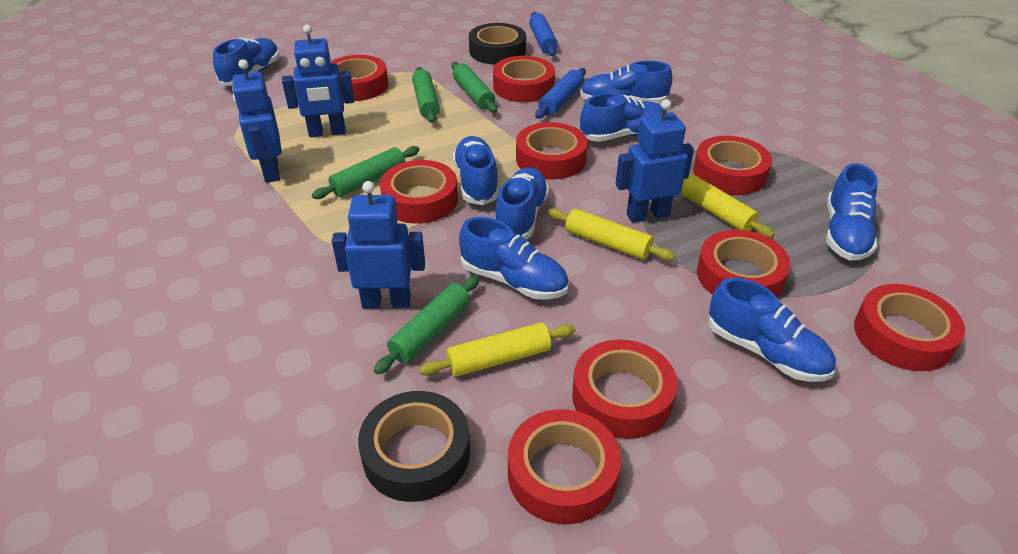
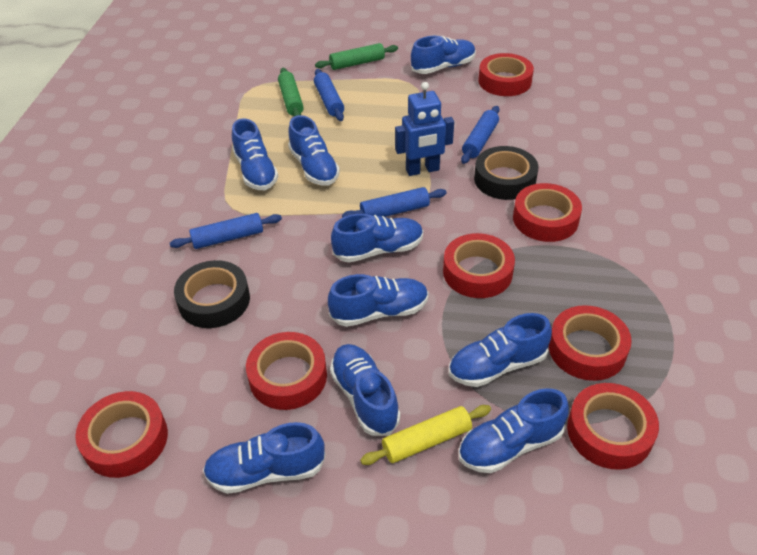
blue robot: [232,59,282,183] [282,25,354,137] [332,181,425,309] [615,99,694,223] = 4 -> [395,82,454,176] = 1
blue rolling pin: [529,12,558,56] [535,68,586,119] = 2 -> [170,213,282,249] [314,69,344,121] [342,187,447,218] [461,106,499,164] = 4
blue shoe: [213,38,280,86] [453,136,499,205] [459,217,569,300] [495,167,549,240] [580,61,673,104] [580,93,663,142] [709,277,836,382] [826,163,878,260] = 8 -> [203,422,326,494] [232,118,279,190] [288,115,340,186] [328,274,429,327] [330,344,400,436] [331,214,423,263] [411,36,476,74] [449,313,552,387] [458,388,569,473] = 9
green rolling pin: [312,146,419,199] [374,276,480,375] [412,67,440,123] [451,62,497,113] = 4 -> [278,68,304,116] [315,43,398,70] = 2
red tape: [330,55,388,101] [380,160,458,224] [493,56,555,102] [508,409,621,524] [516,122,588,179] [572,339,677,439] [693,136,772,195] [697,230,790,298] [854,284,965,371] = 9 -> [75,391,168,478] [246,332,327,410] [443,233,515,298] [478,53,534,96] [513,183,582,242] [549,305,632,381] [567,383,659,470] = 7
yellow rolling pin: [419,323,576,377] [547,208,675,261] [681,174,775,238] = 3 -> [360,405,491,465] = 1

